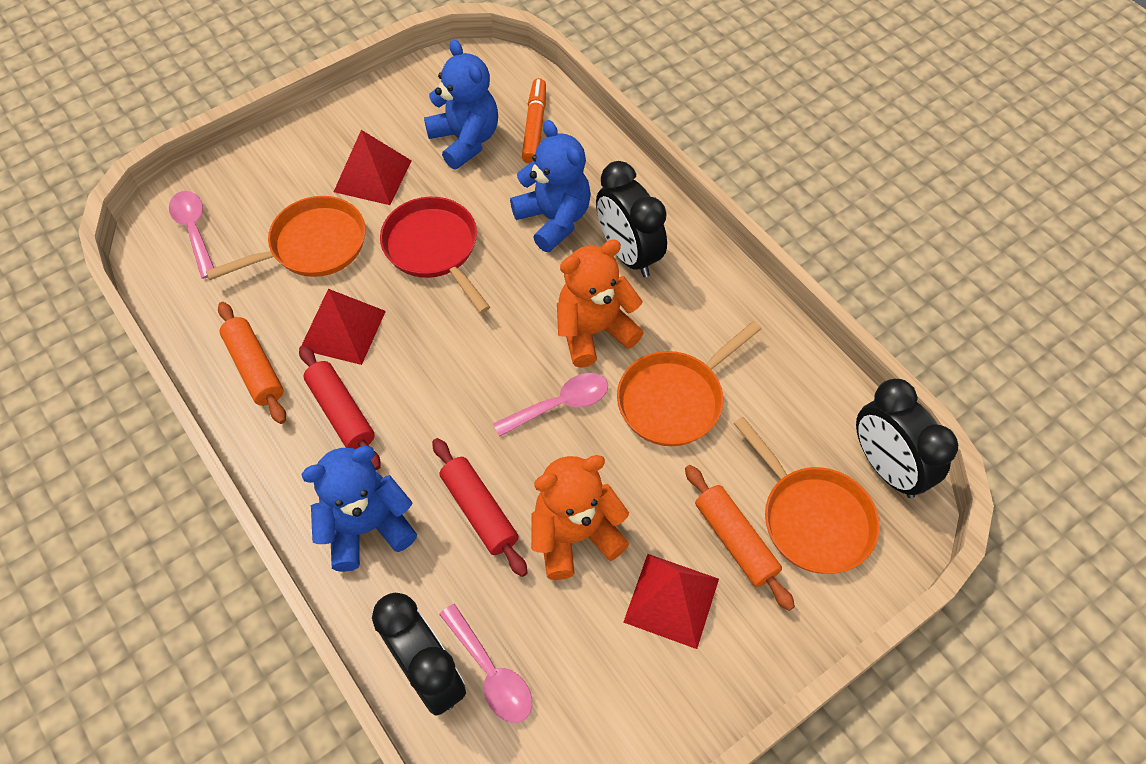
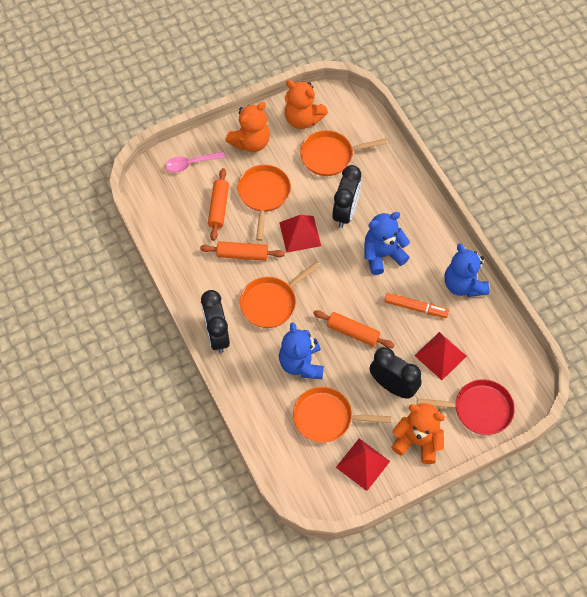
orange pan: [206,196,366,280] [617,321,761,446] [733,417,880,574] = 3 -> [238,165,291,241] [240,262,320,328] [293,387,391,443] [300,130,387,176] = 4
orange rolling pin: [218,302,286,424] [685,465,795,611] = 2 -> [200,241,285,261] [208,168,229,241] [313,310,394,348] = 3
orange teddy bear: [531,455,629,580] [557,239,644,368] = 2 -> [225,102,270,152] [285,80,328,129] [391,403,445,464] = 3
pink spoon: [169,191,214,279] [439,604,532,723] [493,373,608,437] = 3 -> [165,152,225,173] = 1
red rolling pin: [299,345,381,470] [432,438,528,577] = 2 -> none = 0

